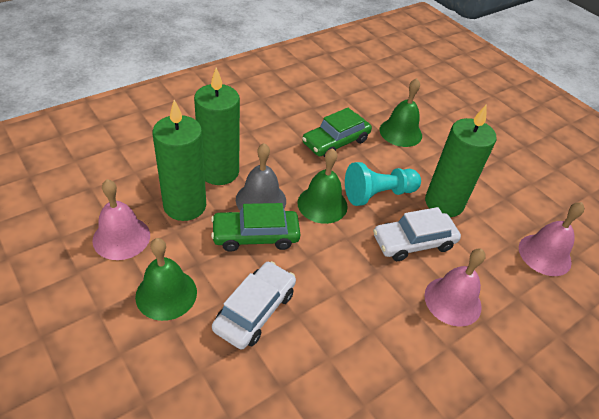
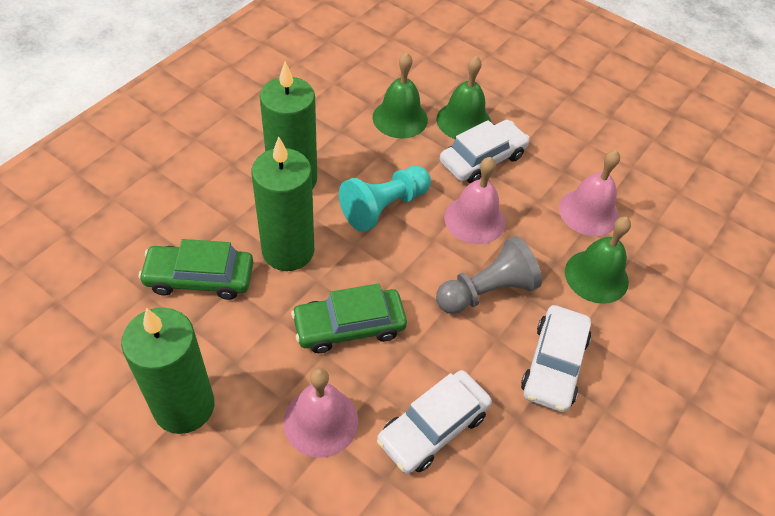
grey bell: [236,143,286,210] = 1 -> none = 0
grey pawn: none = 0 -> [436,236,542,314] = 1
white car: [212,261,296,349] [373,207,461,261] = 2 -> [377,370,492,474] [440,120,530,183] [521,305,591,412] = 3

